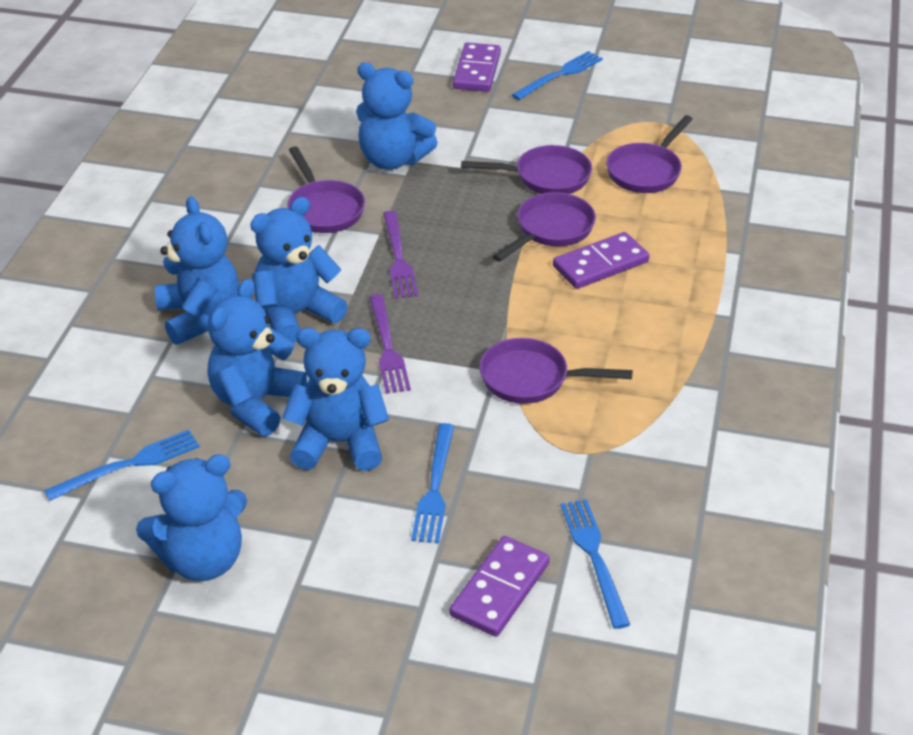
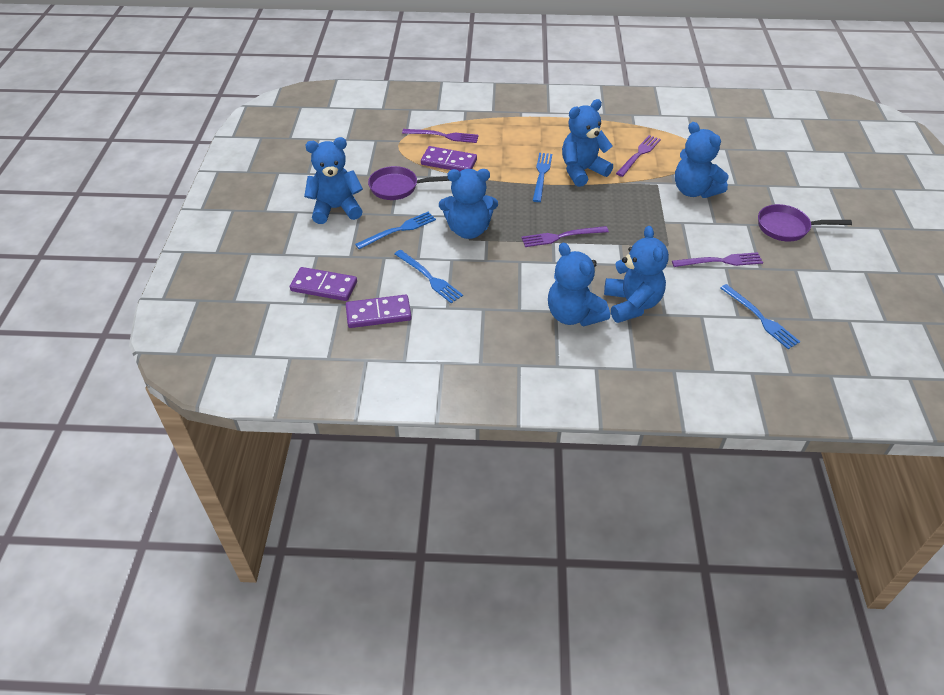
purple fork: [369,294,411,394] [383,211,418,298] = 2 -> [402,129,479,143] [521,226,609,247] [616,135,661,177] [672,252,763,267] = 4
purple pan: [287,146,365,233] [461,145,592,194] [479,338,633,404] [492,192,596,262] [606,115,693,193] = 5 -> [368,166,450,200] [758,204,852,242] = 2

